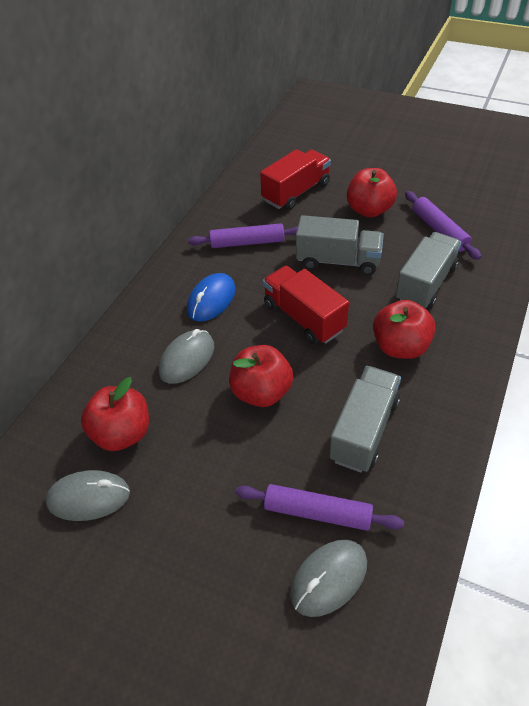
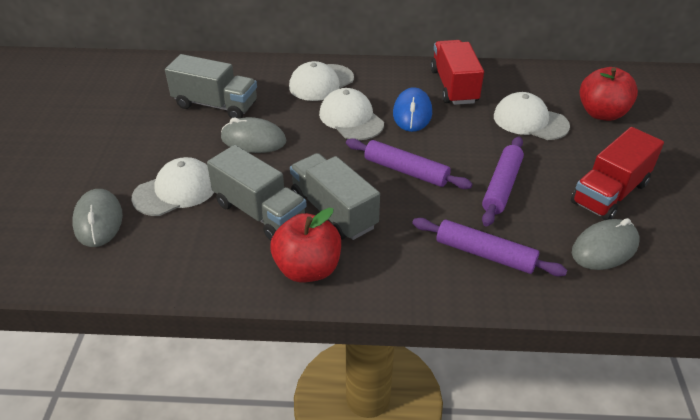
red apple: [81,377,149,451] [229,345,293,407] [347,168,397,218] [373,300,436,359] = 4 -> [270,208,341,283] [580,67,638,121] = 2
white cap: none = 0 -> [132,157,214,216] [289,61,354,101] [319,88,384,140] [494,92,570,140] = 4

